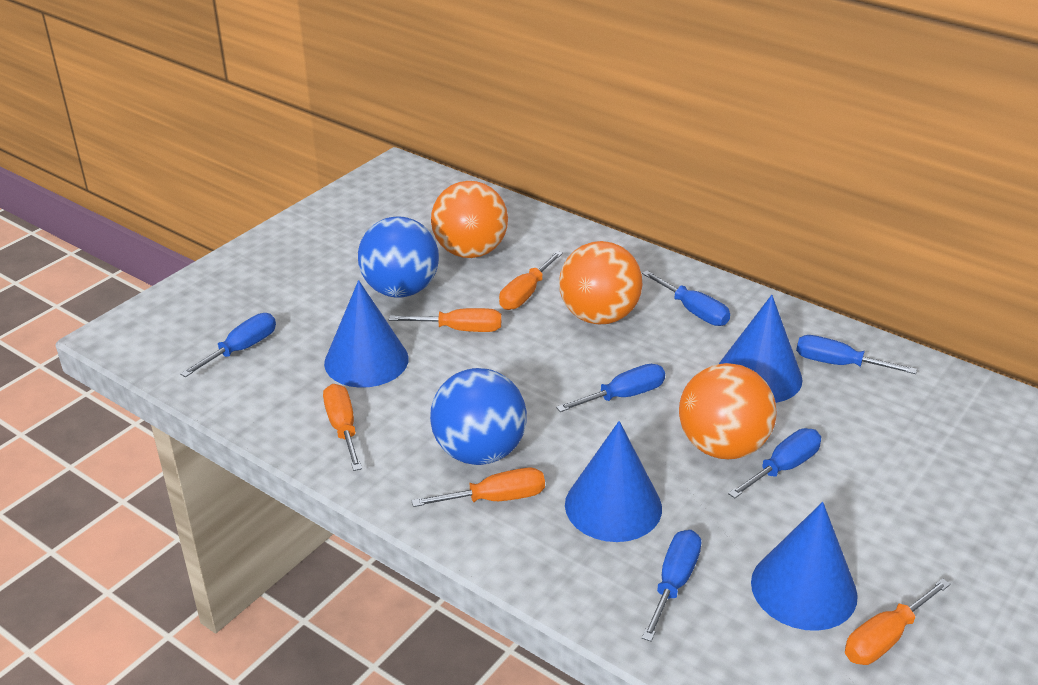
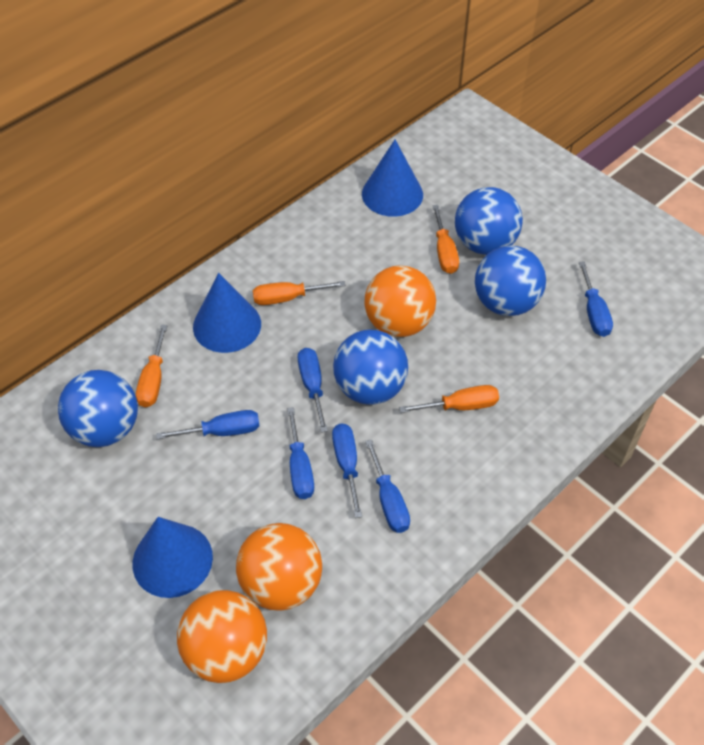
blue ball: [358,217,439,298] [430,368,527,465] = 2 -> [58,370,138,447] [333,329,408,405] [455,187,523,255] [475,245,546,316] = 4
blue cone: [324,280,409,388] [565,421,662,542] [719,295,803,403] [751,502,858,631] = 4 -> [133,517,213,598] [193,273,261,353] [362,140,423,217] = 3
orange screwdriver: [323,384,362,471] [389,308,501,332] [411,468,545,507] [499,251,563,310] [845,578,950,665] = 5 -> [136,325,167,407] [253,281,345,305] [399,385,499,413] [432,205,459,274] = 4

